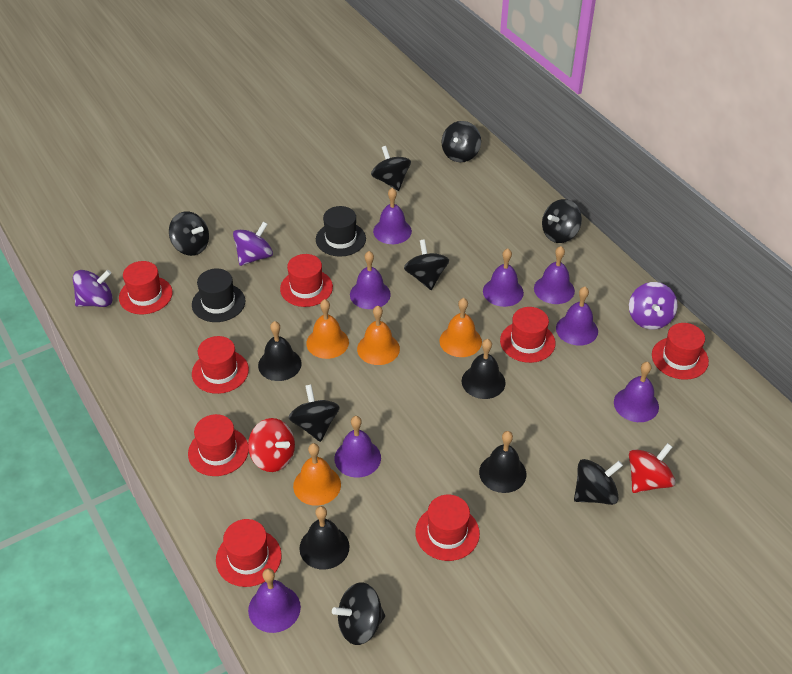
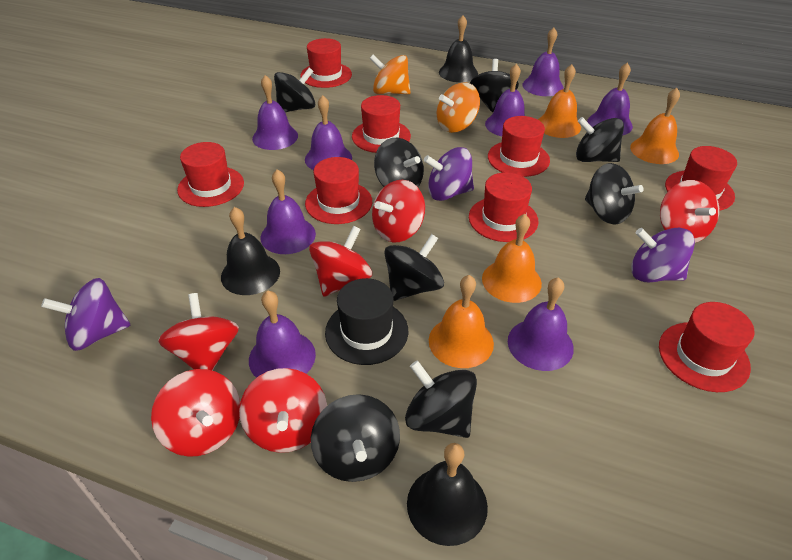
black bell: [258,321,302,381] [299,506,349,570] [462,339,506,399] [479,431,527,493] = 4 -> [221,207,280,295] [407,443,488,546] [439,15,478,82] = 3
black hat: [192,268,245,322] [316,206,366,257] = 2 -> [325,278,408,365] = 1
orange spinning top: none = 0 -> [369,55,411,94] [437,82,480,133] = 2
red spinning top: [248,418,295,472] [629,443,675,493] = 2 -> [151,369,240,457] [158,293,239,371] [239,368,327,453] [309,226,372,297] [372,180,425,242] [660,180,719,243] = 6

